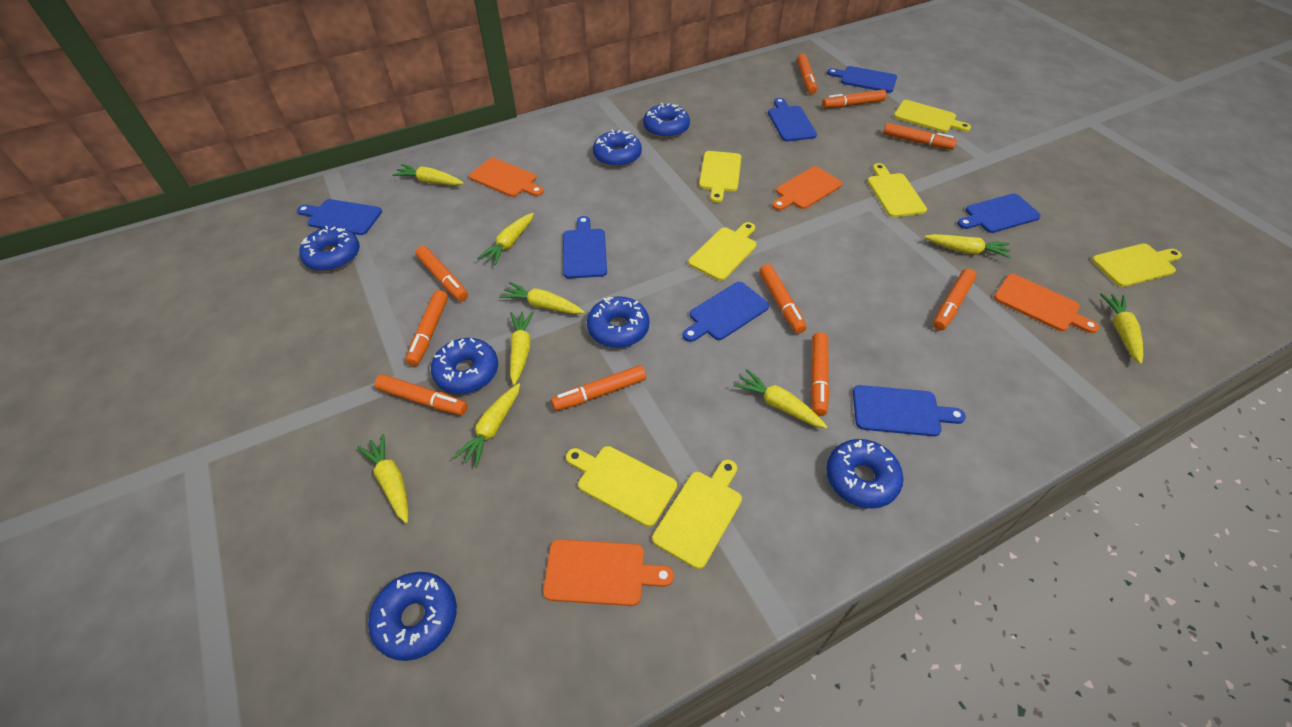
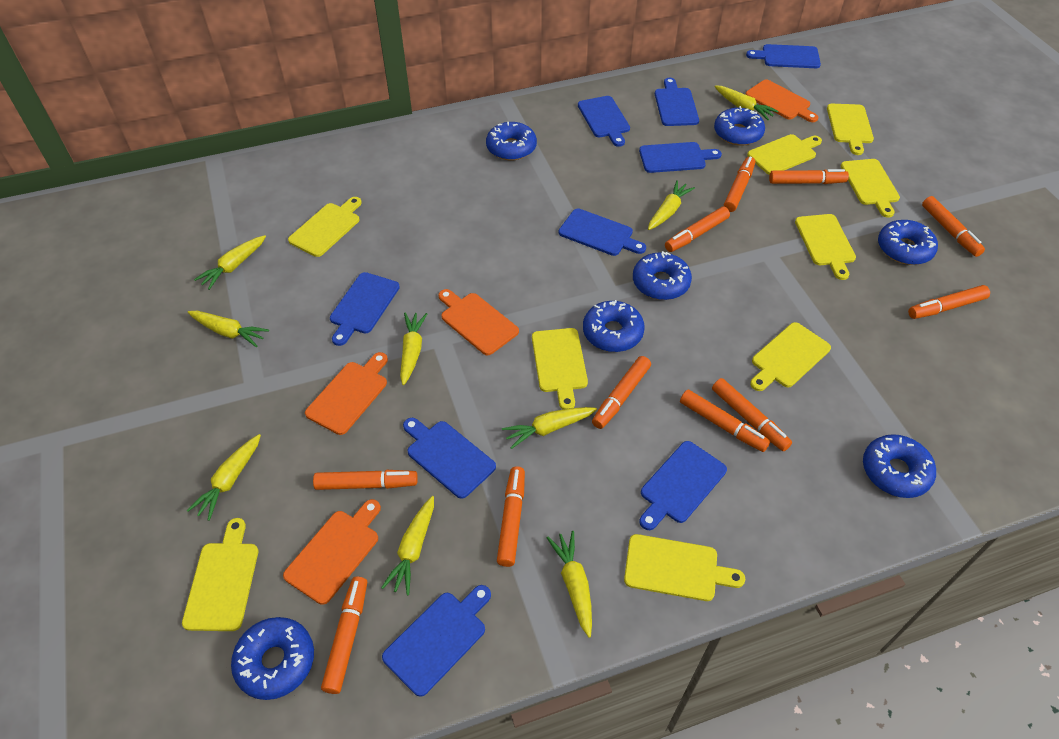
blue cutting board: [297,199,382,235] [563,216,607,279] [682,282,769,342] [768,98,817,141] [827,66,897,93] [853,385,966,436] [957,194,1041,233] = 7 -> [330,272,400,346] [382,585,491,697] [403,418,496,499] [559,208,646,256] [578,96,630,147] [639,142,722,173] [639,441,727,530] [655,78,699,126] [746,44,821,68] = 9
orange marker: [374,374,468,415] [406,290,448,366] [415,246,468,301] [551,365,646,411] [759,264,807,334] [797,54,817,94] [811,332,830,416] [822,90,887,108] [883,123,957,150] [933,269,976,331] = 10 -> [313,470,418,490] [321,576,367,694] [497,466,525,567] [592,356,651,429] [665,207,730,252] [680,389,770,452] [712,378,792,451] [724,157,755,212] [769,169,849,184] [908,285,990,319] [922,196,985,257] = 11
yellow cutting board: [566,446,677,527] [652,460,742,569] [688,222,757,281] [699,151,741,203] [868,163,927,217] [894,100,971,132] [1092,244,1182,287] = 7 -> [182,518,258,631] [288,197,362,257] [532,328,588,409] [624,534,745,601] [747,134,822,175] [750,322,831,391] [795,214,856,280] [827,104,874,155] [841,159,900,218] = 9

